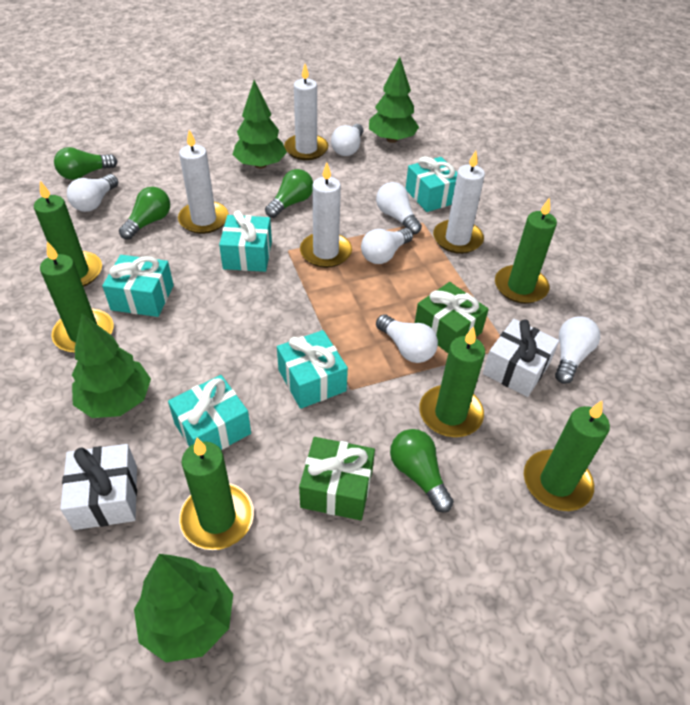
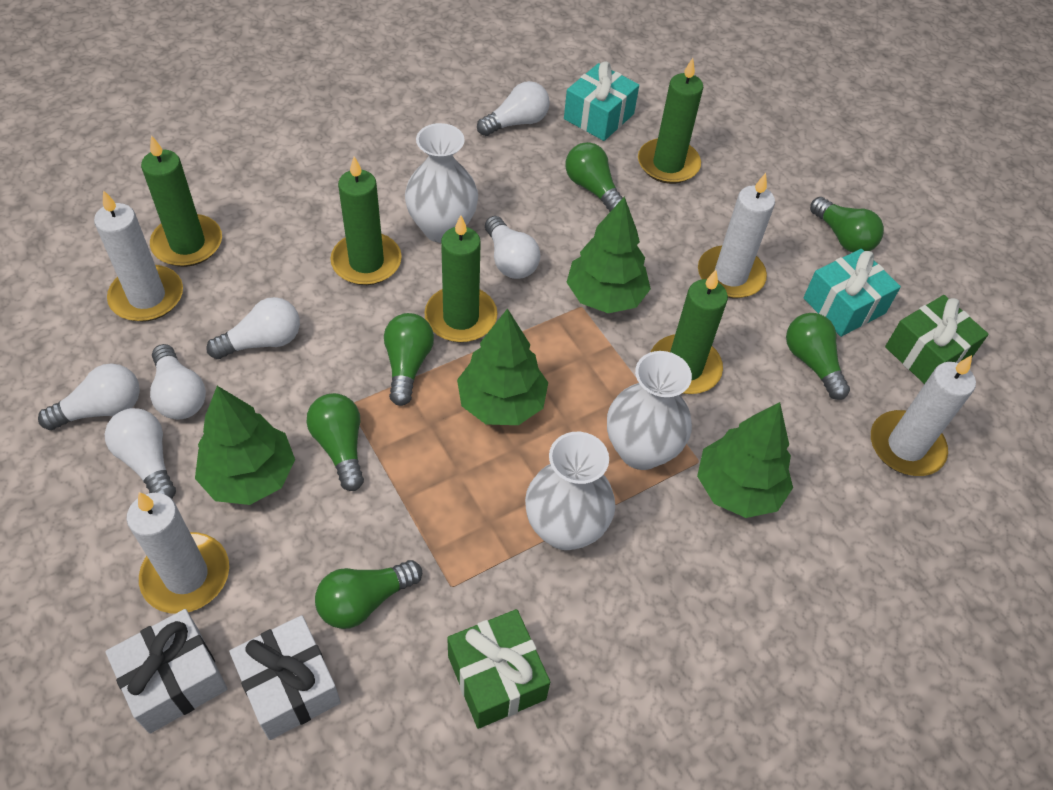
green candle: [34,181,102,287] [40,242,113,353] [179,438,254,550] [419,326,485,437] [495,197,557,304] [524,401,610,511] = 6 -> [141,135,222,267] [330,156,402,285] [424,215,497,343] [638,58,703,184] [651,270,728,394] = 5
green light bulb: [54,147,117,180] [119,187,170,240] [265,169,313,218] [390,429,454,512] = 4 -> [306,393,364,491] [315,560,422,629] [384,313,434,406] [565,142,623,212] [786,313,850,400] [810,197,884,253] = 6
turquoise gift: [102,255,174,317] [168,375,251,450] [219,210,272,272] [277,330,348,409] [406,156,457,212] = 5 -> [564,62,639,141] [803,249,901,337] = 2
white vase: none = 0 -> [405,123,478,243] [525,432,615,550] [607,351,692,470] = 3

